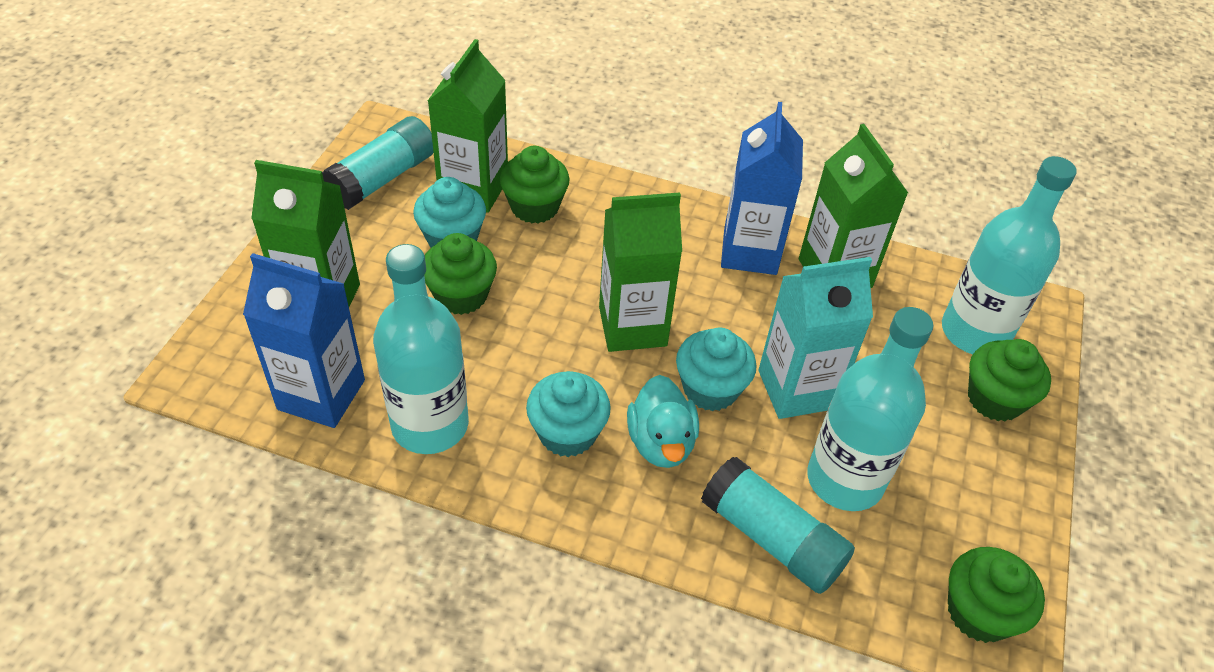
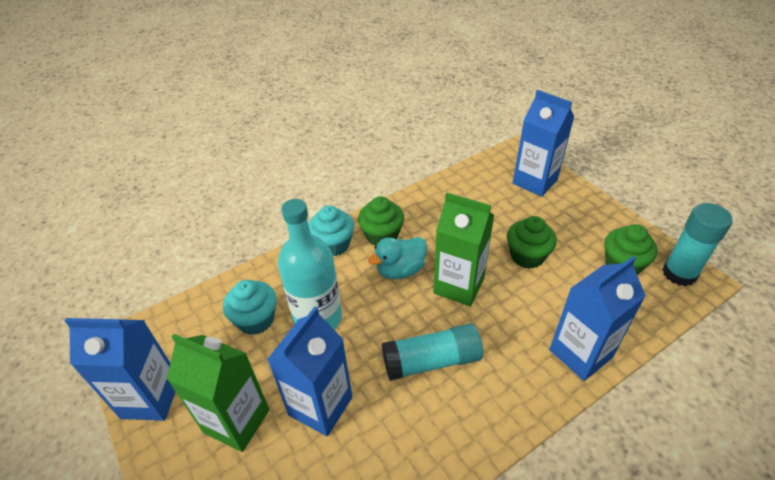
blue carton: [243,253,365,428] [721,102,803,275] = 2 -> [65,318,175,421] [267,306,352,436] [513,90,574,197] [549,256,646,381] = 4
green carton: [251,160,360,306] [428,39,508,213] [599,193,682,352] [799,124,908,288] = 4 -> [167,334,270,452] [433,193,494,307] = 2
green cupcake: [424,233,497,315] [500,146,570,223] [948,547,1045,643] [968,339,1051,421] = 4 -> [358,196,404,246] [507,216,557,269] [605,224,658,275] = 3
turquoise bottle: [373,244,469,454] [807,307,933,511] [942,156,1077,354] = 3 -> [278,199,342,330] = 1
turquoise carton: [758,257,873,419] = 1 -> none = 0
turquoise cupcake: [413,177,486,247] [526,371,611,457] [676,328,756,411] = 3 -> [223,280,277,335] [308,205,354,256] = 2

